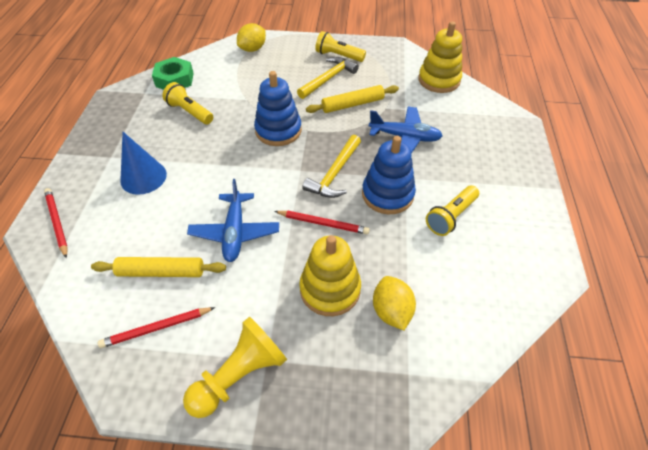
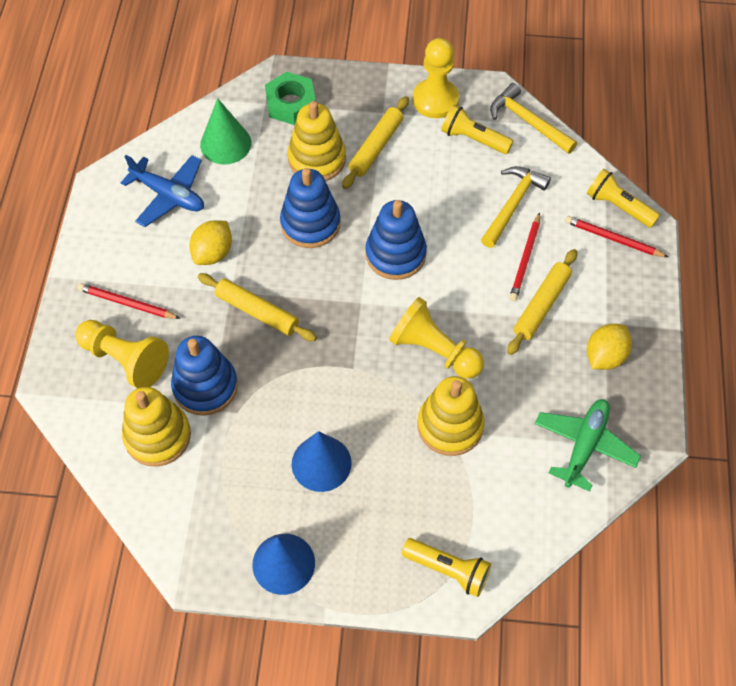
blue cone: [120,132,167,195] = 1 -> [252,534,315,595] [292,431,352,492] = 2
blue plane: [187,179,279,262] [369,106,443,153] = 2 -> [121,155,204,227] = 1
blue stacking toy: [254,71,302,146] [362,136,416,214] = 2 -> [171,336,238,416] [280,168,341,248] [365,200,427,280] = 3
green cone: none = 0 -> [200,98,251,164] = 1
green plane: none = 0 -> [535,399,641,492] = 1
yellow pawn: [183,316,287,418] = 1 -> [75,320,169,388] [389,297,484,379] [413,38,459,118] = 3
yellow rolling pin: [91,257,226,277] [306,85,399,113] = 2 -> [198,273,317,341] [342,96,409,189] [507,249,577,355] = 3
yellow stacking toy: [299,235,361,316] [418,21,462,93] = 2 -> [122,387,191,467] [287,101,346,181] [418,376,485,456] = 3

